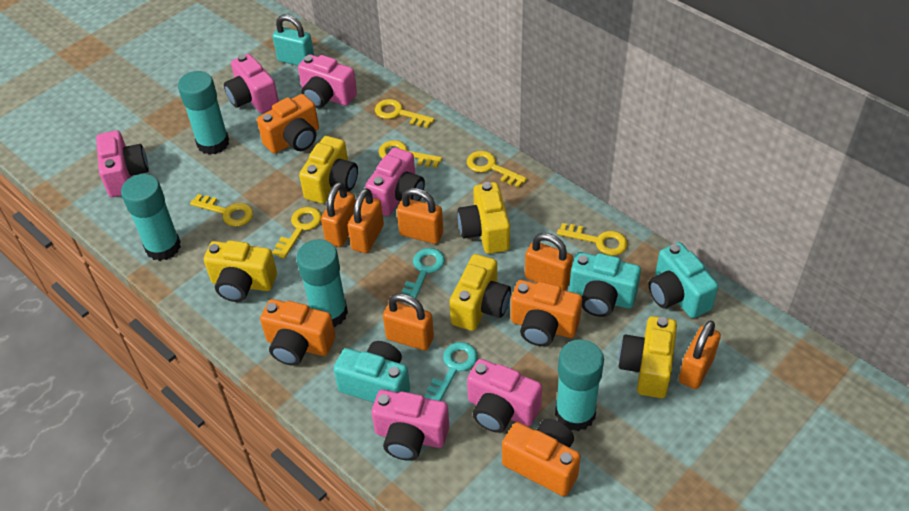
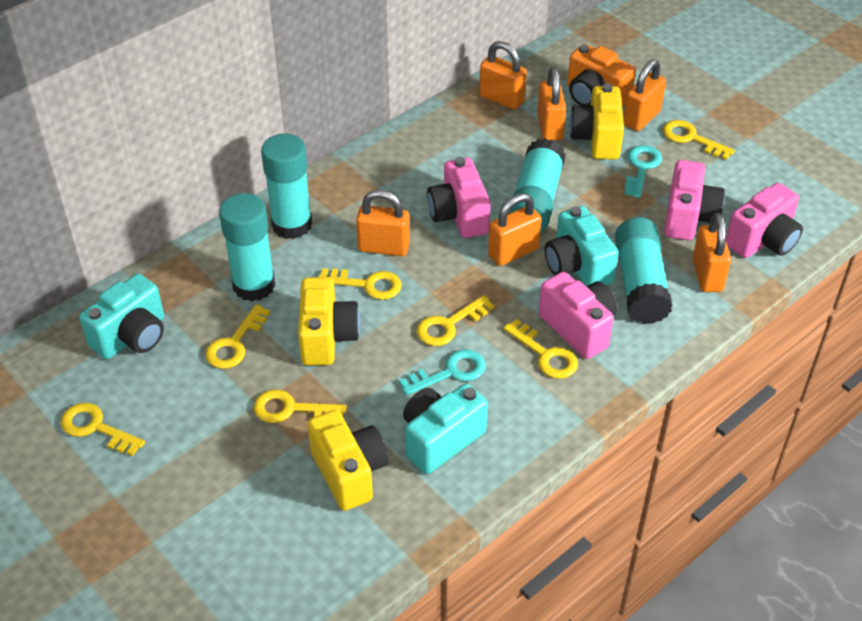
orange camera: [257,94,319,154] [260,299,335,365] [502,419,581,496] [511,280,582,346] = 4 -> [567,44,636,107] = 1
pink camera: [96,130,149,197] [224,54,279,113] [298,54,357,108] [365,147,425,216] [371,389,449,461] [467,359,542,433] = 6 -> [427,157,491,238] [539,272,618,359] [664,160,725,240] [726,183,803,258] = 4
turquoise padlock: [272,15,314,66] = 1 -> none = 0
yellow camera: [204,240,277,302] [299,136,358,204] [450,254,511,331] [458,182,510,254] [618,316,677,398] = 5 -> [298,277,360,366] [307,410,389,511] [569,84,624,160] = 3
yellow key: [190,194,253,227] [272,207,322,259] [375,99,435,128] [379,140,442,168] [467,151,527,188] [557,223,628,256] = 6 -> [61,403,145,456] [205,304,271,369] [254,389,347,423] [318,268,402,300] [417,295,494,346] [503,319,578,379] [663,120,735,160] = 7

